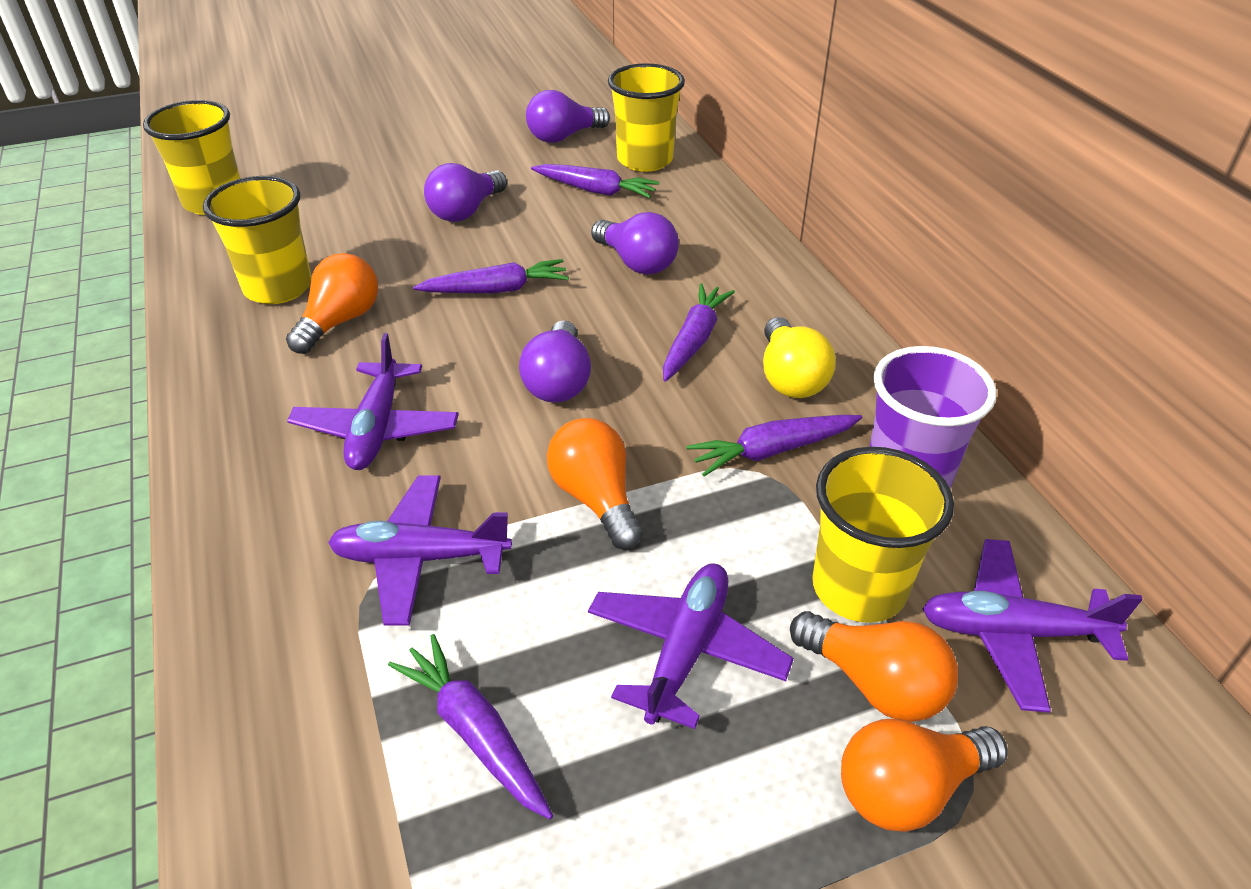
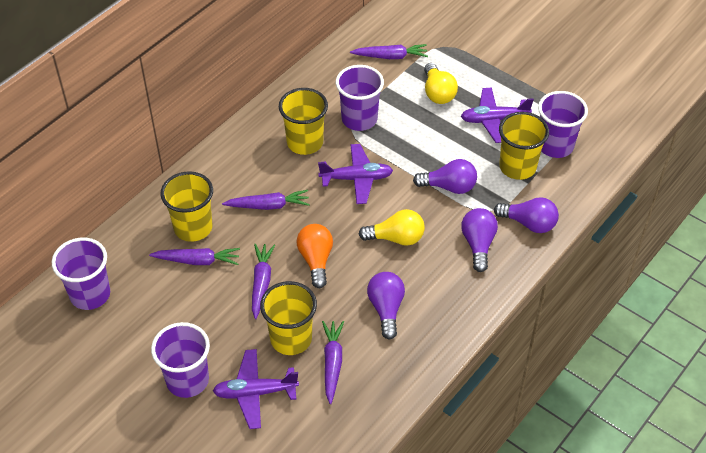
orange light bulb: [286,253,378,354] [547,418,643,550] [790,611,958,722] [841,719,1008,832] = 4 -> [297,224,333,288] = 1
purple cup: [869,346,997,488] = 1 -> [52,238,110,310] [151,322,210,398] [336,65,384,131] [538,91,588,158] = 4
purple plane: [287,333,459,470] [328,475,512,626] [588,563,794,729] [922,539,1143,713] = 4 -> [213,349,299,429] [318,144,393,204] [461,88,534,143] = 3
yellow light bulb: [763,317,836,398] = 1 -> [358,209,425,246] [424,63,458,104] = 2

